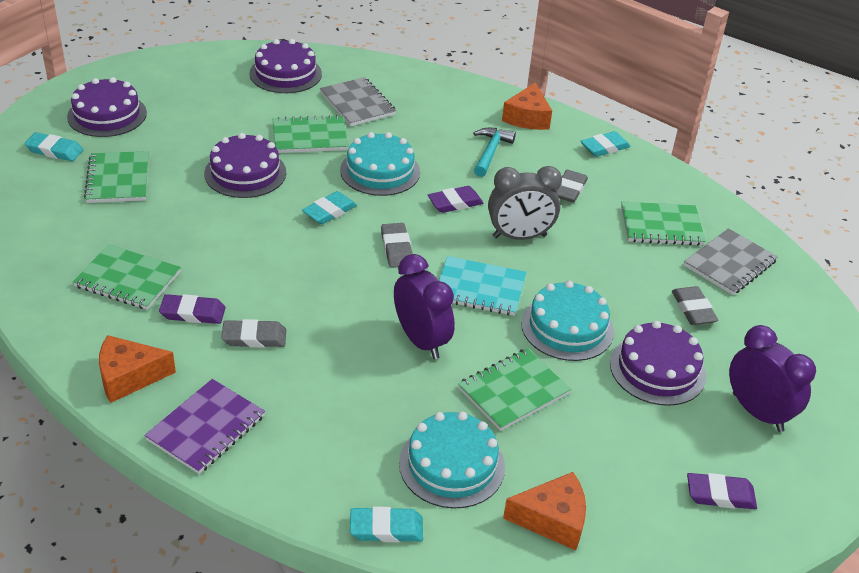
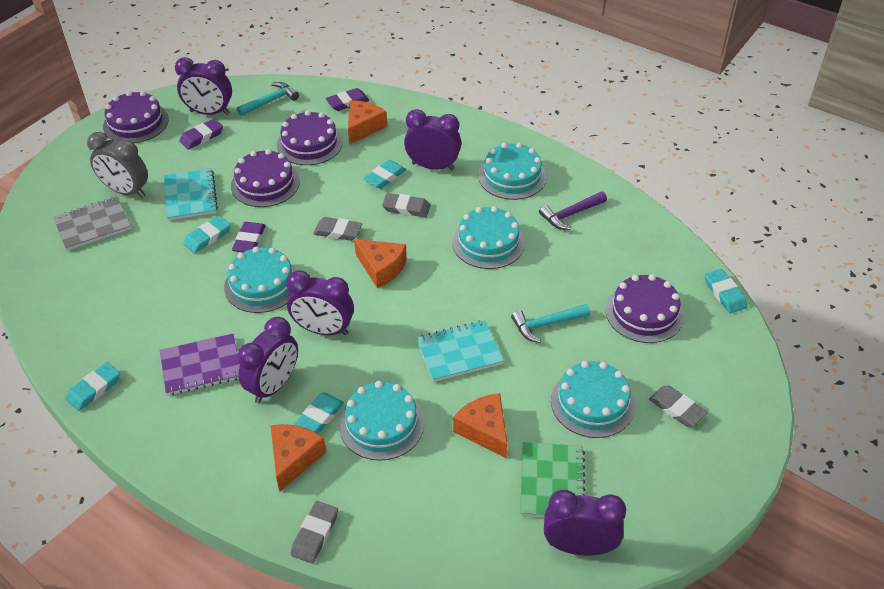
green notebook: [73,244,181,310] [84,151,149,203] [273,115,348,153] [458,348,571,431] [621,202,706,246] = 5 -> [520,442,586,517] = 1
grey notebook: [320,77,396,126] [684,228,778,295] = 2 -> [53,197,131,251] = 1
orange cheese: [99,335,176,403] [502,82,552,130] [503,472,586,550] = 3 -> [270,424,326,492] [348,100,387,145] [354,239,407,288] [453,393,508,458] = 4
purple clock: [394,254,455,359] [729,325,816,432] = 2 -> [175,57,232,115] [238,317,298,403] [286,270,354,335] [404,109,461,170] [544,490,626,556] = 5
purple hammer: none = 0 -> [539,191,607,230] = 1
turquoise cake: [340,132,420,196] [399,412,505,508] [521,281,614,361] = 3 -> [224,247,297,313] [339,381,424,461] [452,206,525,269] [478,143,546,200] [551,361,635,438] = 5
turquoise eraser: [24,132,83,161] [302,191,357,224] [350,507,423,542] [581,131,631,157] = 4 -> [66,362,120,411] [183,216,231,253] [294,393,344,434] [363,160,406,189] [705,269,747,314] = 5
turquoise hammer: [473,128,516,177] = 1 -> [237,82,299,116] [511,304,590,343] = 2
turquoise notebook: [439,256,527,316] = 1 -> [164,168,218,221] [416,320,504,382] = 2

